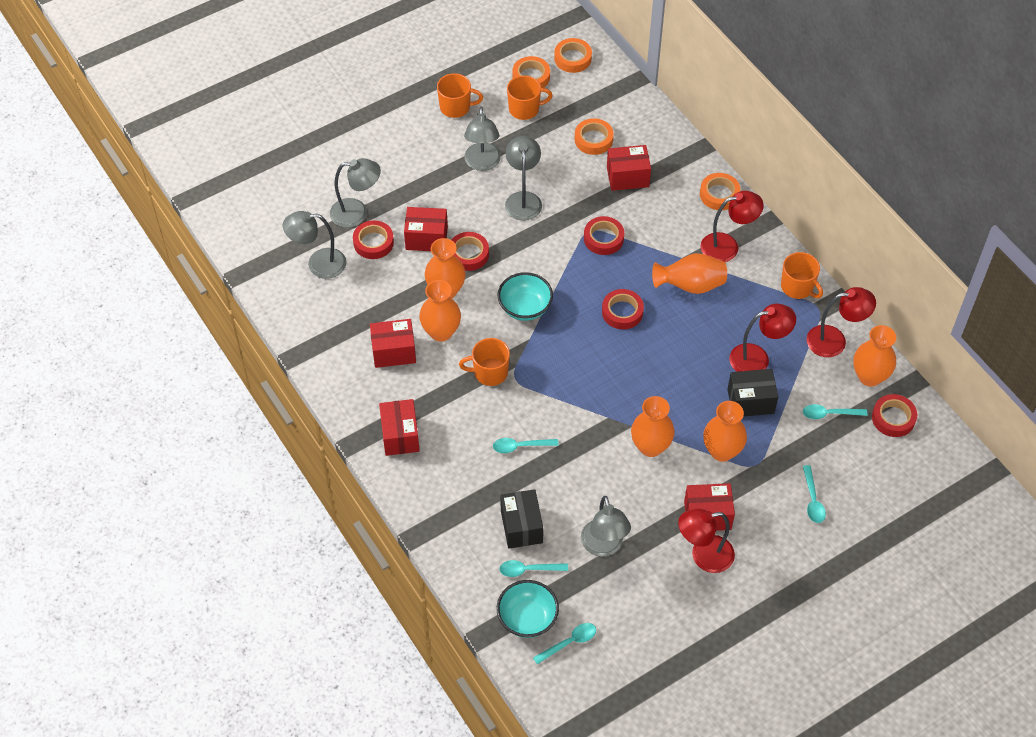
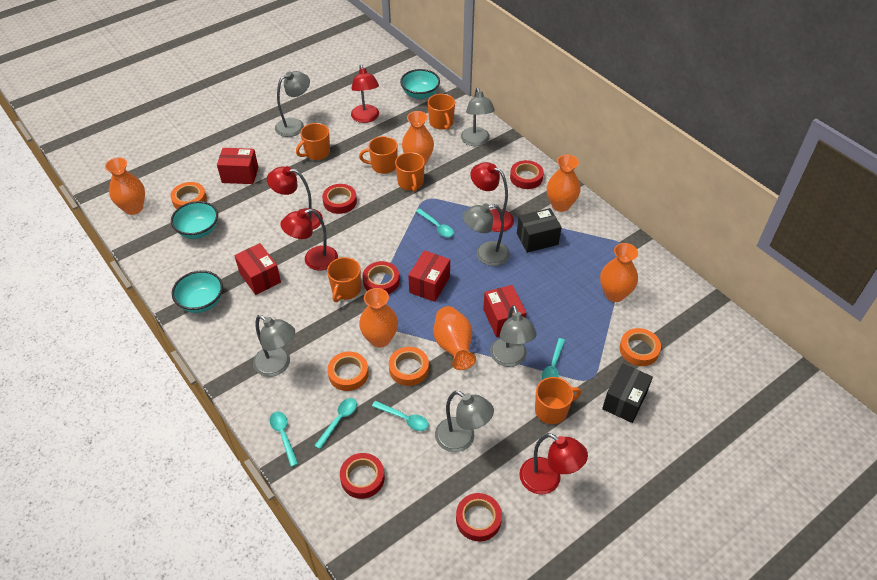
grey lamp: [283,211,347,279] [330,158,381,228] [464,107,501,171] [505,136,542,221] [581,496,631,557] = 5 -> [253,315,295,377] [275,71,310,137] [435,391,494,452] [461,87,495,146] [463,203,510,266] [490,305,537,367] = 6
orange mug: [437,73,483,118] [459,338,510,386] [507,76,553,120] [781,252,823,299] = 4 -> [296,123,330,160] [327,257,361,302] [359,136,398,174] [395,152,425,192] [428,94,455,130] [535,377,581,424] = 6
red box: [370,319,416,368] [379,399,420,456] [404,207,448,251] [607,145,651,191] [684,483,735,531] = 5 -> [217,148,258,184] [234,243,281,295] [408,250,450,302] [483,285,526,337] = 4
red lamp: [678,509,735,573] [700,191,764,262] [729,304,796,372] [807,287,876,357] = 4 -> [267,166,323,230] [280,209,338,271] [351,65,379,123] [470,162,514,232] [519,433,588,494] = 5
turquoise bowl: [497,580,559,638] [498,272,553,321] = 2 -> [171,201,218,239] [172,270,223,313] [400,69,440,99] = 3

